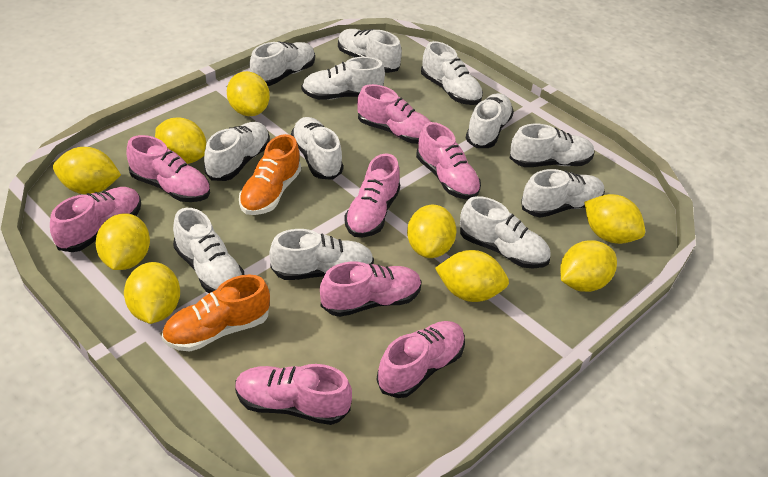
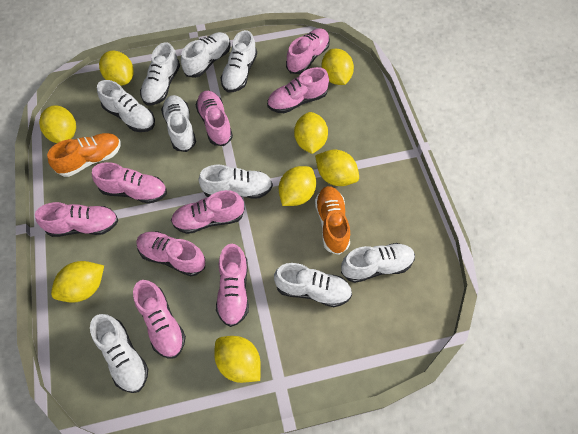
pink shoe: [50,187,141,252] [126,135,210,202] [235,364,352,425] [320,262,422,317] [344,153,400,237] [357,84,431,144] [376,321,465,398] [416,122,481,200] = 8 -> [35,202,118,237] [92,162,167,204] [133,280,186,359] [136,231,205,276] [171,190,244,234] [195,91,233,146] [216,244,249,327] [267,67,329,113] [286,28,330,74] = 9
white shoe: [173,208,244,293] [204,122,270,181] [249,42,315,86] [269,229,374,280] [291,117,343,180] [302,57,385,100] [338,29,402,73] [421,41,483,105] [460,196,551,269] [466,93,514,148] [510,124,595,167] [521,169,605,218] = 12 -> [90,314,148,393] [97,80,155,132] [140,42,180,106] [161,95,196,152] [181,32,231,78] [199,165,273,199] [220,30,257,92] [274,263,352,307] [341,243,415,283] = 9
yellow lemon: [53,147,121,194] [96,213,150,270] [124,262,180,324] [155,117,206,164] [227,71,270,116] [407,205,457,258] [435,250,509,302] [560,240,617,292] [584,194,645,244] = 9 -> [39,105,76,143] [51,261,104,303] [99,51,134,86] [214,336,261,383] [279,166,316,206] [294,112,328,154] [315,150,359,186] [321,49,354,85] = 8

